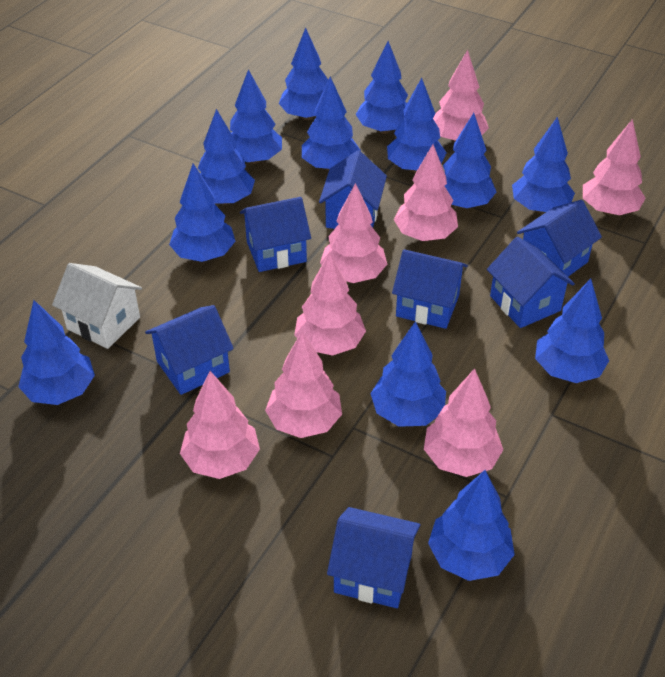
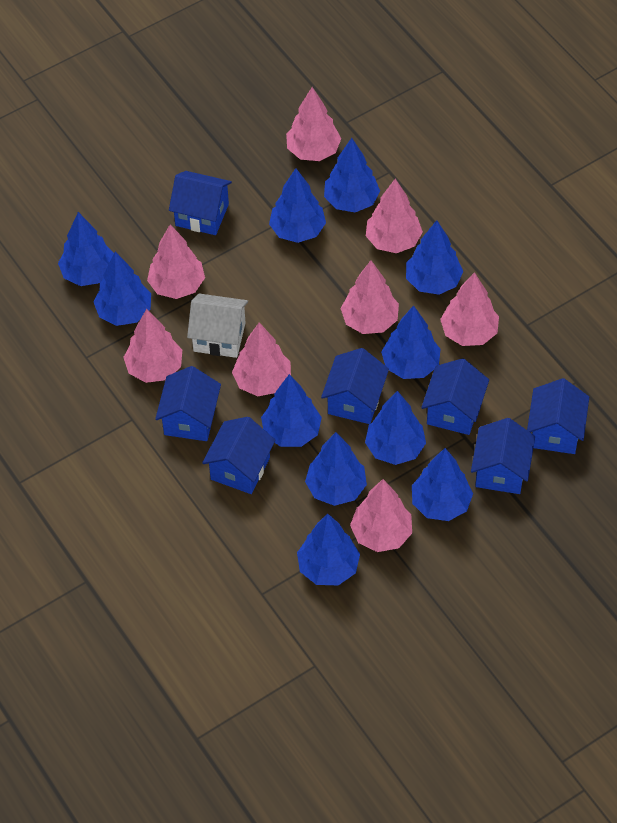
blue tree: [18,300,95,405] [169,163,235,262] [198,109,255,205] [230,69,282,164] [279,27,328,120] [302,76,361,171] [356,41,408,134] [370,321,446,427] [387,78,447,172] [428,470,515,581] [443,113,496,208] [512,117,575,213] [535,279,609,383] = 13 -> [58,212,114,286] [94,252,151,326] [261,374,322,447] [269,168,326,243] [297,514,360,585] [305,432,367,506] [324,138,380,212] [365,391,426,465] [381,305,441,379] [406,220,463,295] [412,448,473,521] = 11

